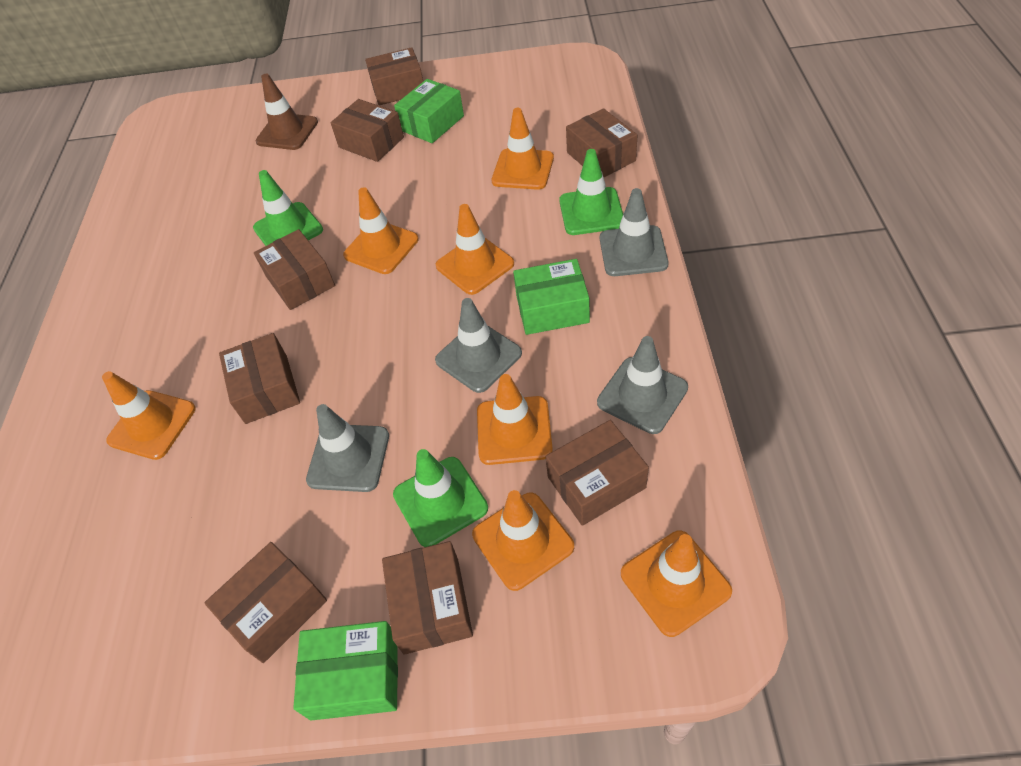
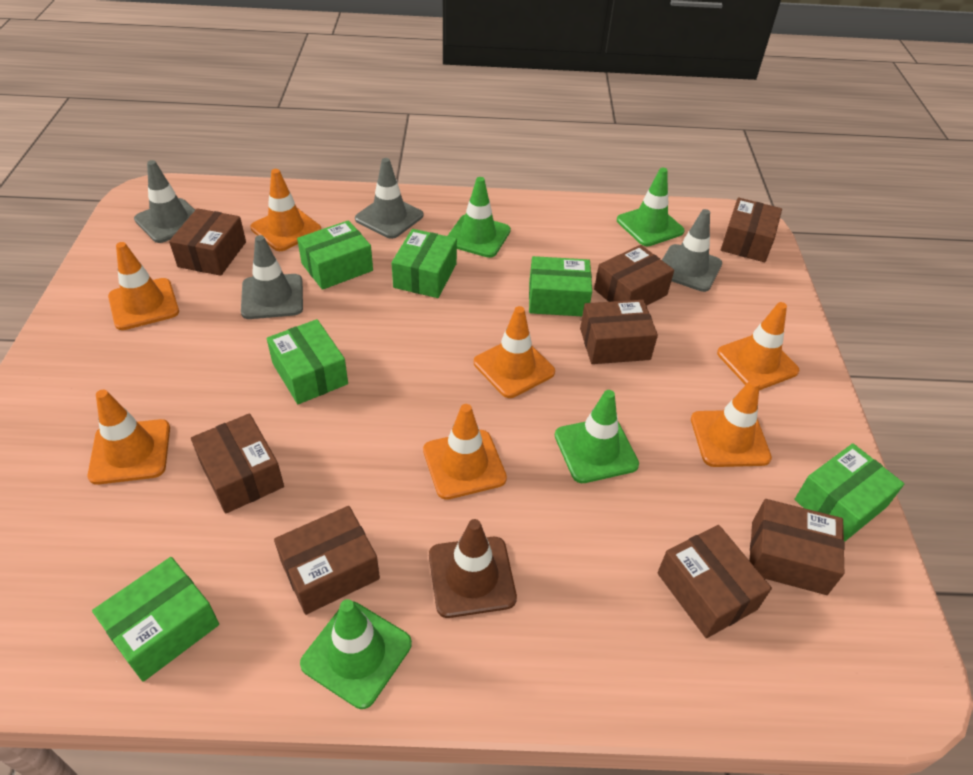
green box: [293,621,398,721] [394,79,464,143] [513,259,590,335] = 3 -> [92,557,219,682] [267,319,348,404] [297,220,373,290] [392,229,457,298] [529,256,592,316] [794,443,904,542] = 6
green traffic cone: [253,170,323,246] [393,449,488,547] [559,149,623,235] = 3 -> [300,599,412,709] [448,177,511,258] [555,390,639,483] [617,168,685,246] = 4

